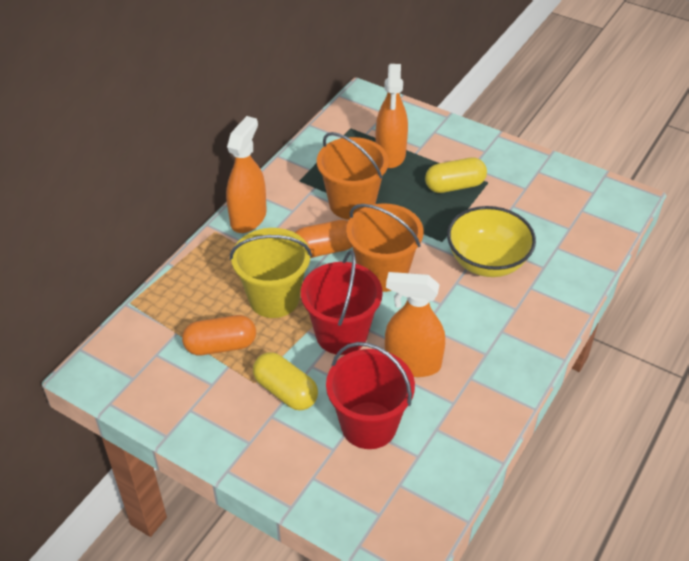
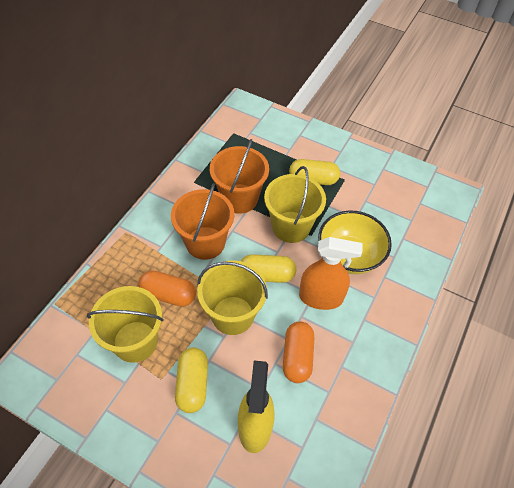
orange spray bottle: [226,116,267,233] [376,64,408,168] [385,272,445,377] = 3 -> [299,237,363,310] = 1
red bucket: [301,250,383,355] [326,342,415,449] = 2 -> none = 0
yellow bucket: [230,228,312,318] = 1 -> [87,286,163,363] [197,260,268,335] [264,166,326,243] = 3
yellow capsule: [253,352,318,410] [425,157,487,193] = 2 -> [175,347,208,413] [241,254,296,283] [289,159,340,185] = 3
yellow spray bottle: none = 0 -> [238,360,274,453] = 1

